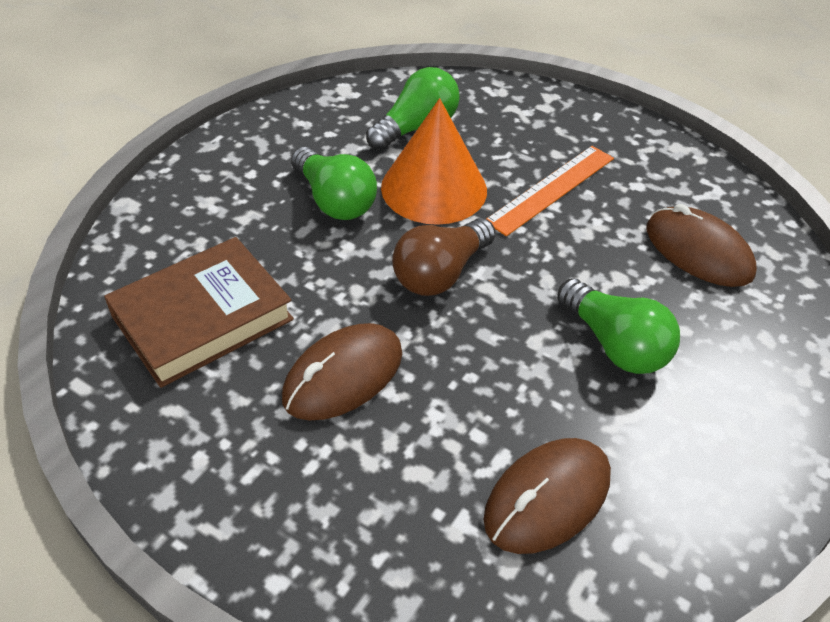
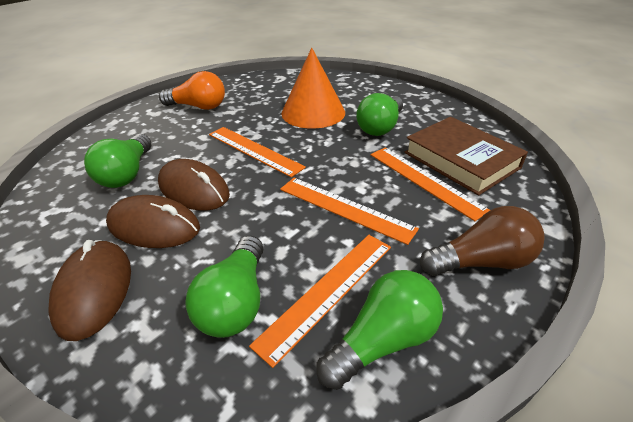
green light bulb: [291,147,377,220] [366,67,460,150] [557,278,680,374] = 3 -> [84,134,151,188] [185,236,263,338] [316,270,443,390] [356,93,403,136] = 4
orange light bulb: none = 0 -> [159,71,225,110] = 1
orange ruler: [487,146,614,236] = 1 -> [209,127,306,177] [249,235,391,368] [280,178,419,245] [371,147,490,221] = 4

